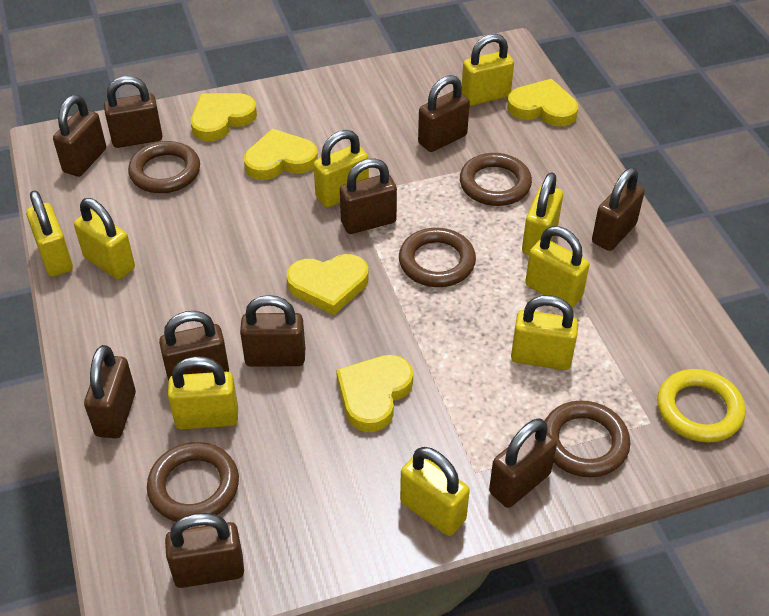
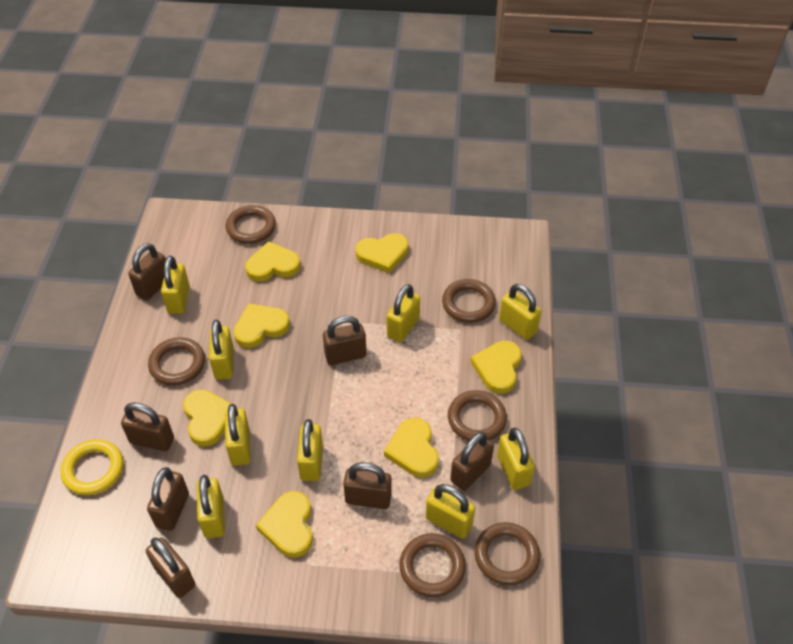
brown padlock: [53,95,106,177] [84,345,136,438] [104,76,163,148] [159,311,229,382] [165,513,244,588] [240,295,305,367] [340,159,397,234] [418,75,470,152] [489,419,557,508] [592,168,645,251] = 10 -> [121,402,174,451] [128,243,166,300] [146,538,195,598] [147,467,189,531] [323,316,366,365] [343,463,392,509] [450,432,494,491] = 7
brown ring: [128,141,200,193] [147,442,239,522] [399,228,476,287] [460,153,532,206] [545,400,630,477] = 5 -> [148,337,205,386] [226,205,276,244] [399,533,466,597] [442,279,496,323] [448,390,507,441] [474,522,540,585] = 6
yellow heart: [191,93,257,141] [244,129,318,180] [286,254,369,315] [336,355,413,432] [507,79,578,126] = 5 -> [183,389,232,447] [233,303,290,348] [245,241,300,282] [256,491,313,558] [356,233,408,273] [384,418,439,478] [470,340,522,394] = 7

